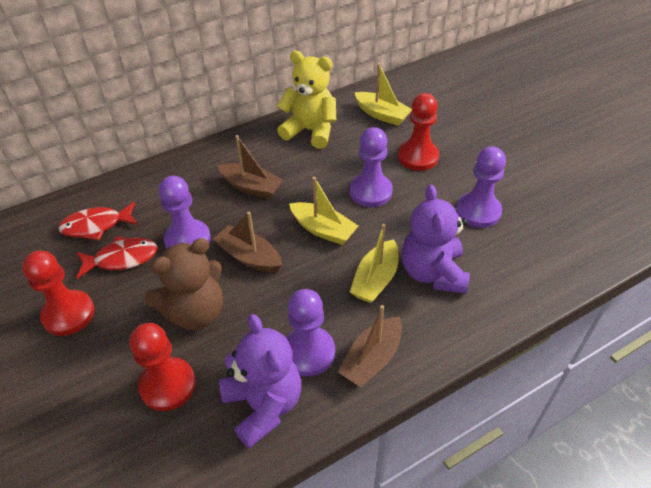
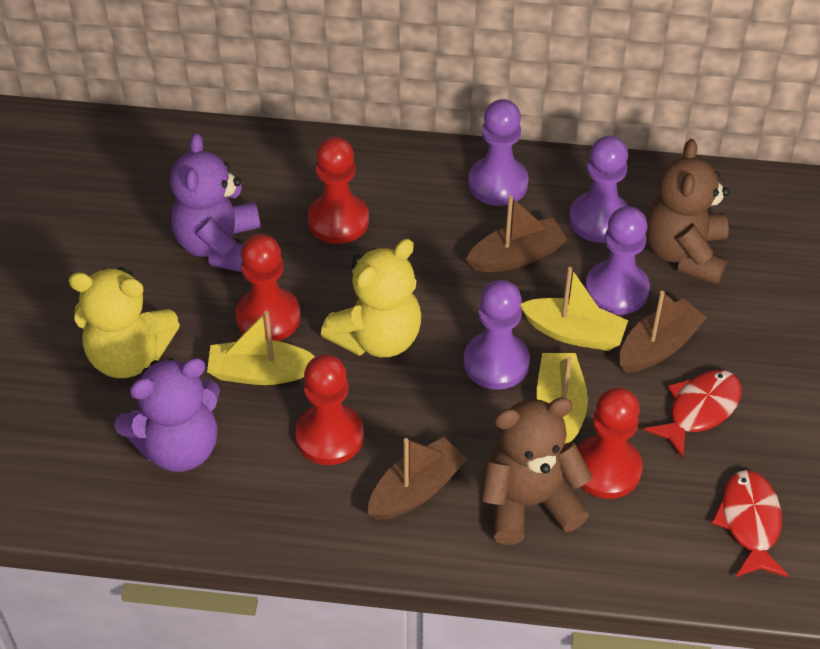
brown teddy bear: [144,238,223,330] = 1 -> [481,397,592,545] [646,139,730,285] = 2
red pawn: [22,250,94,336] [129,323,196,411] [398,93,439,171] = 3 -> [235,234,300,341] [295,355,364,465] [308,137,369,244] [577,388,643,499] = 4
yellow teddy bear: [277,51,336,149] = 1 -> [68,267,180,378] [321,239,421,357] = 2

